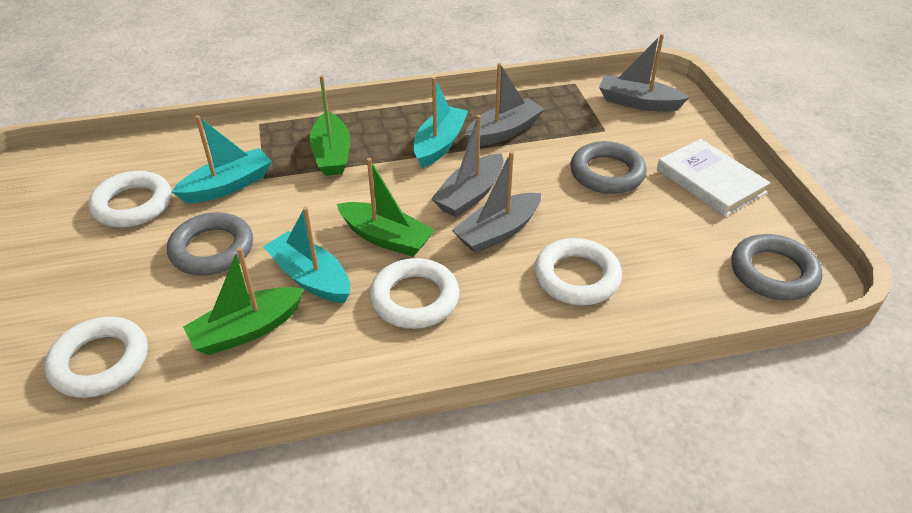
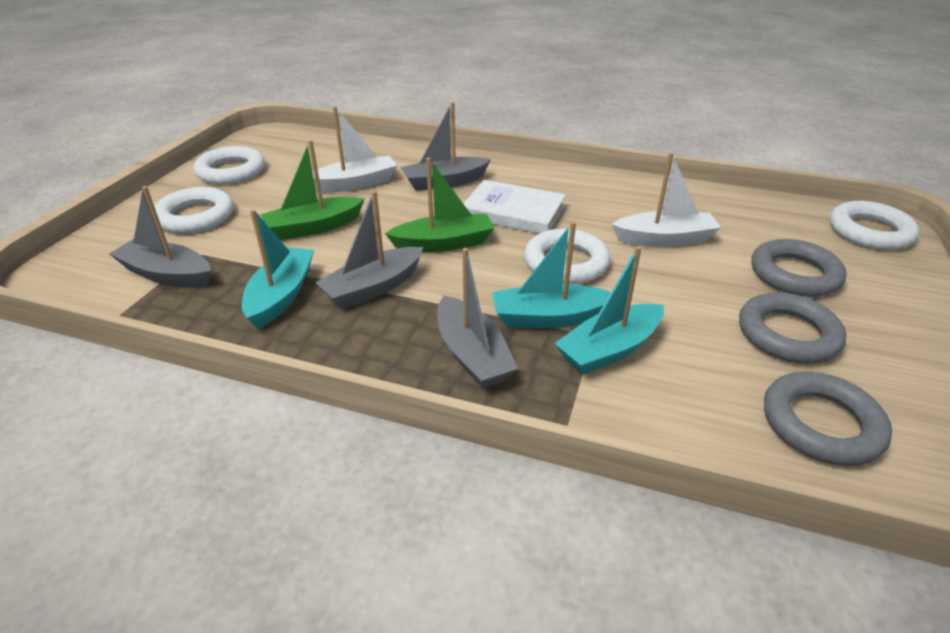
green boat: [183,247,304,355] [309,75,350,176] [337,158,435,257] = 3 -> [260,140,364,240] [385,158,494,253] = 2
white boat: none = 0 -> [313,106,398,193] [611,153,721,247] = 2

